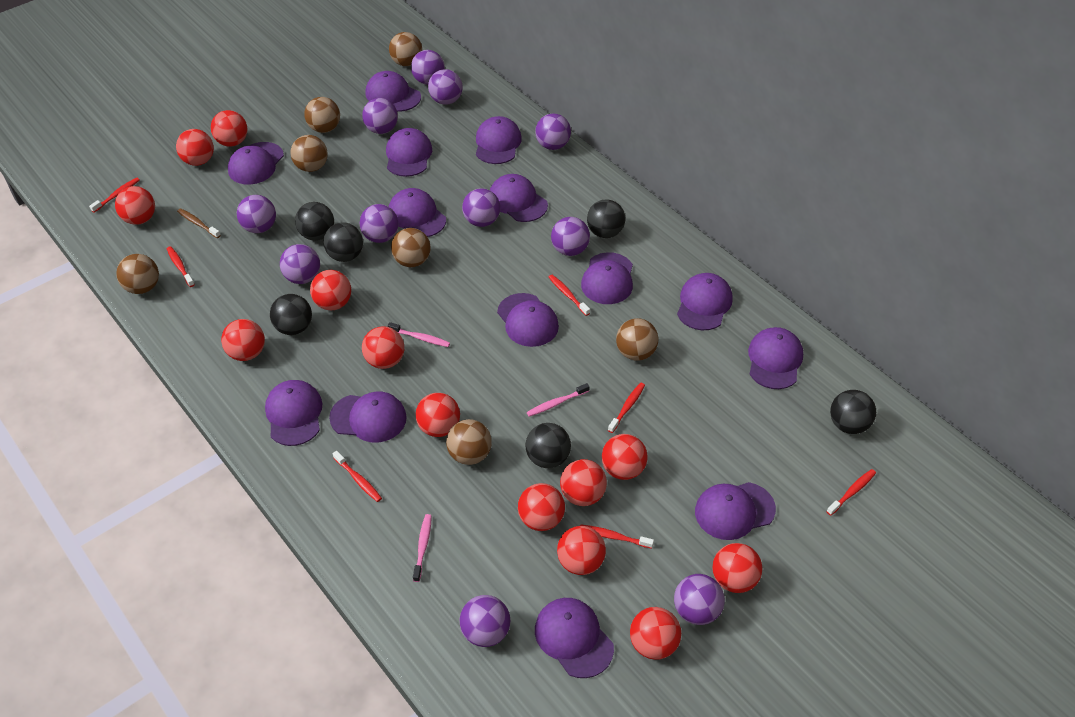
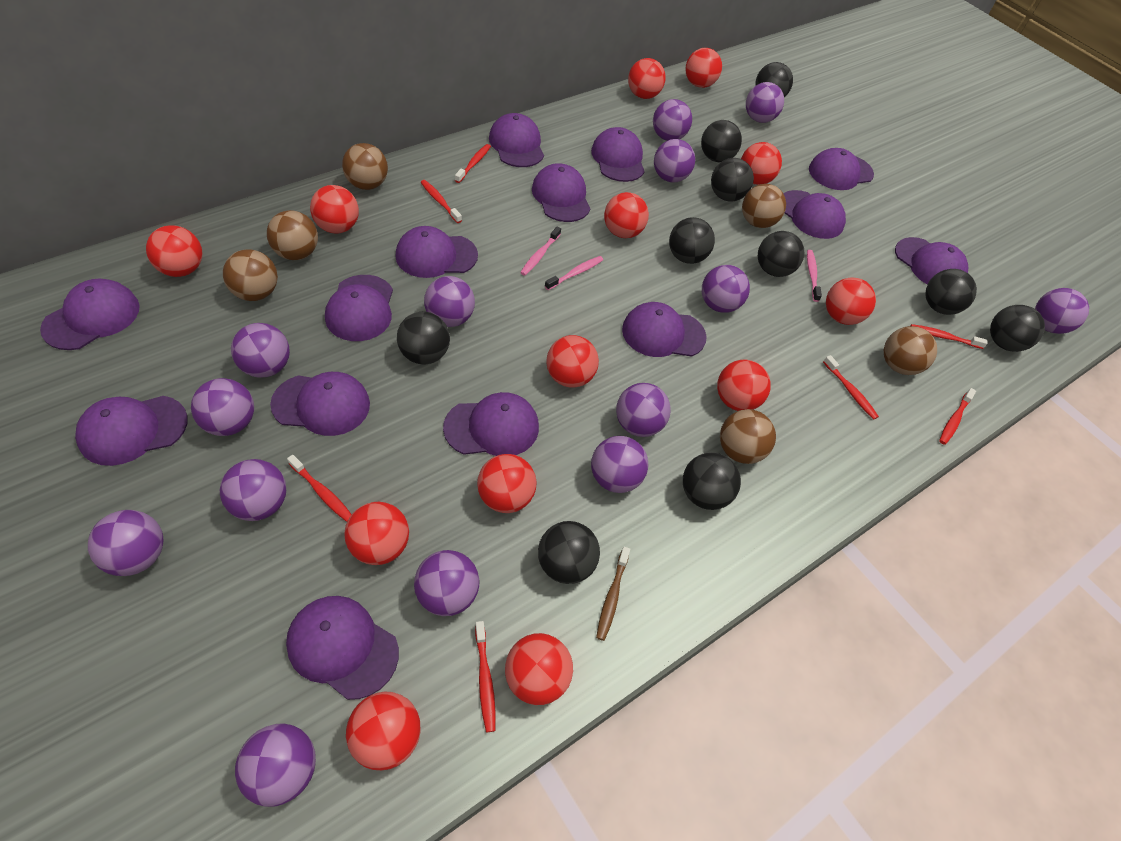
black ball: [270,294,312,335] [295,202,334,241] [323,222,363,262] [525,423,571,468] [587,200,625,238] [830,390,876,434] = 6 -> [397,312,450,364] [538,521,600,584] [669,217,715,264] [683,452,741,510] [701,120,742,162] [711,158,754,202] [755,62,793,97] [758,231,804,277] [926,269,977,315] [990,305,1045,352] = 10
brown ball: [116,254,159,294] [291,135,328,172] [305,97,340,133] [389,32,422,66] [391,228,431,267] [446,419,492,465] [616,318,658,361] = 7 -> [223,249,278,301] [267,210,318,260] [342,143,388,190] [720,409,776,464] [742,184,786,228] [884,326,937,375] = 6
purple ball: [237,195,276,233] [280,244,320,284] [359,204,399,243] [362,98,398,134] [411,50,445,85] [428,69,463,105] [460,595,510,647] [462,188,500,227] [535,114,571,150] [551,217,590,256] [674,574,725,625] = 11 -> [88,510,164,576] [191,378,254,436] [220,459,286,521] [231,323,290,378] [235,723,316,807] [414,550,479,616] [424,276,475,327] [591,436,649,493] [616,383,671,437] [653,99,692,141] [654,139,695,183] [702,265,750,313] [746,82,784,123] [1035,288,1089,334] = 14

